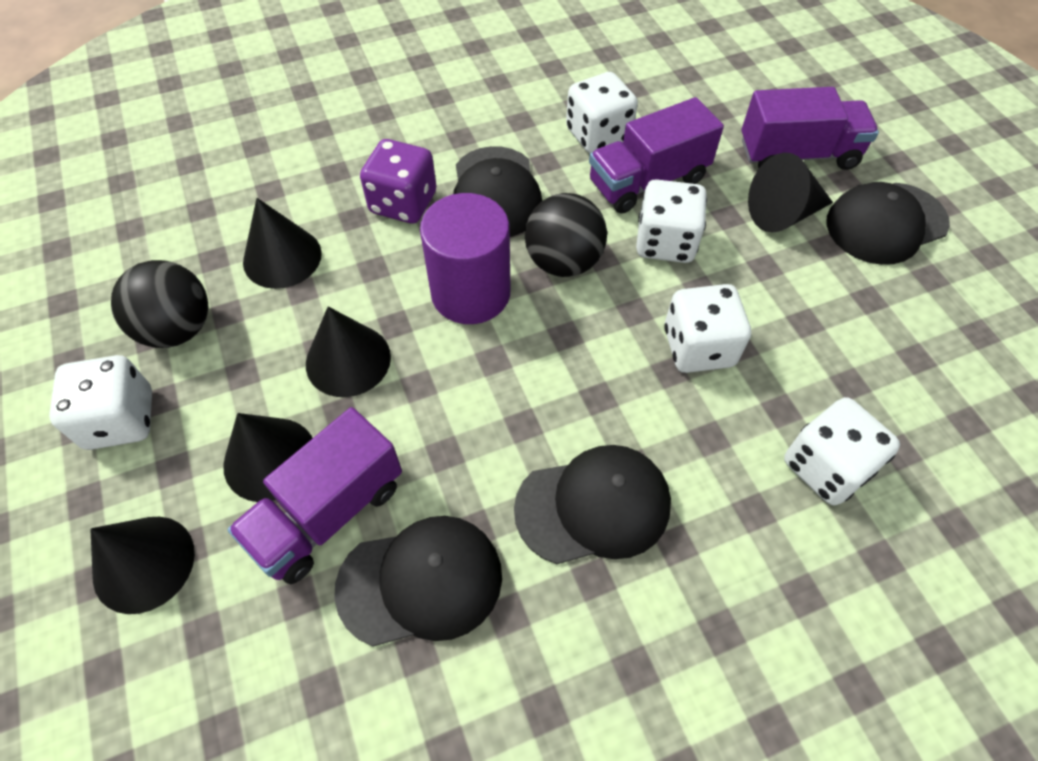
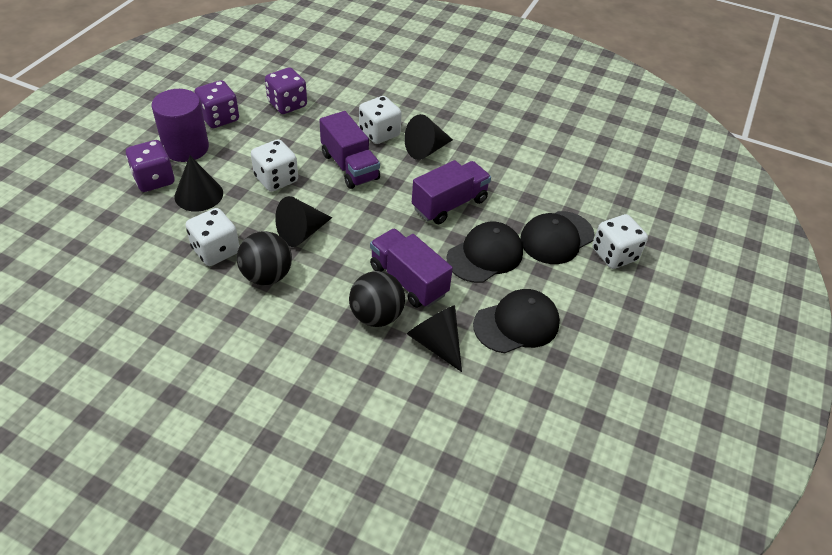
black cap: [334,516,502,647] [453,146,542,237] [514,445,671,564] [826,182,950,265] = 4 -> [447,222,523,283] [473,289,560,353] [520,211,595,264] = 3
black cone: [90,517,195,614] [223,413,312,502] [243,198,322,289] [306,307,391,397] [748,153,833,232] = 5 -> [174,156,223,212] [275,196,332,247] [404,114,453,160] [407,305,462,372] = 4
purple dice: [360,139,436,224] = 1 -> [126,140,174,192] [195,80,239,128] [265,67,307,114] = 3
white dice: [49,355,152,450] [566,72,638,153] [636,179,707,263] [664,284,751,373] [784,397,900,505] = 5 -> [185,208,240,266] [251,139,298,192] [359,96,402,144] [592,214,648,269] = 4

